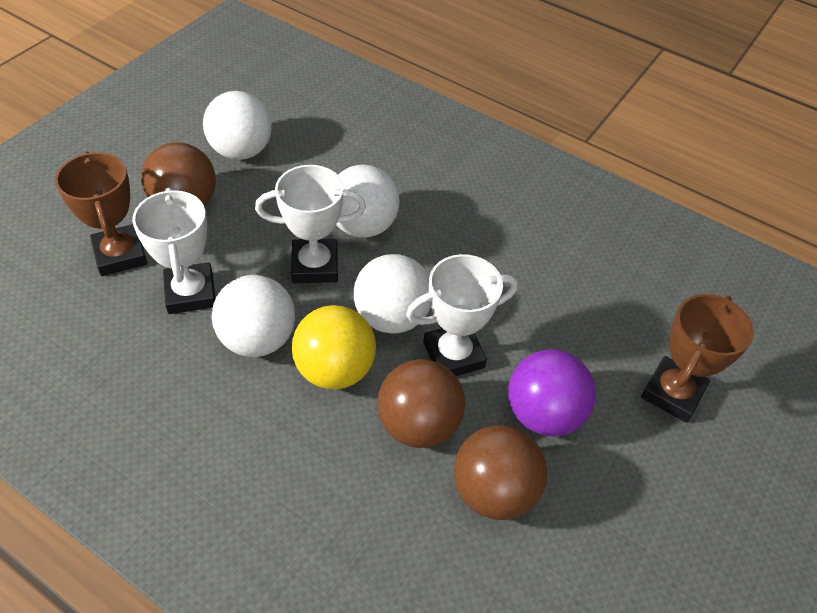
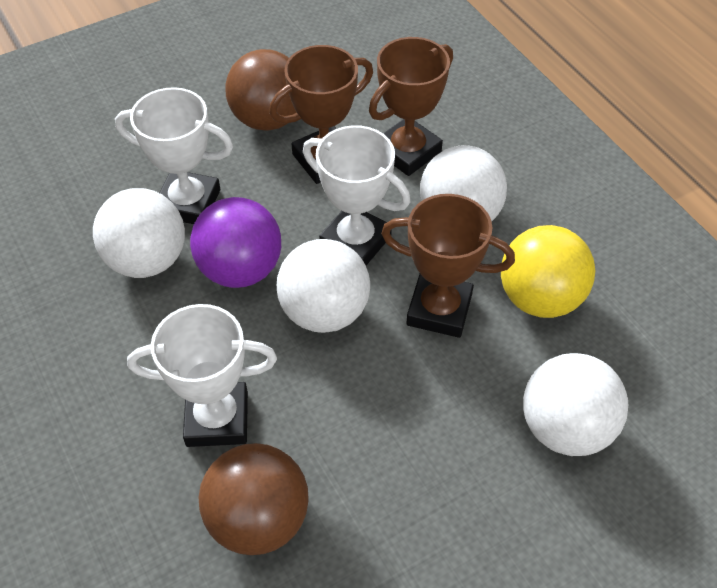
brown ball: [141,142,216,206] [377,359,465,448] [454,425,547,520] = 3 -> [199,443,309,555] [225,49,297,131] = 2
brown trophy: [55,151,147,276] [641,294,754,423] = 2 -> [269,45,373,184] [369,37,453,176] [381,194,515,338] = 3

